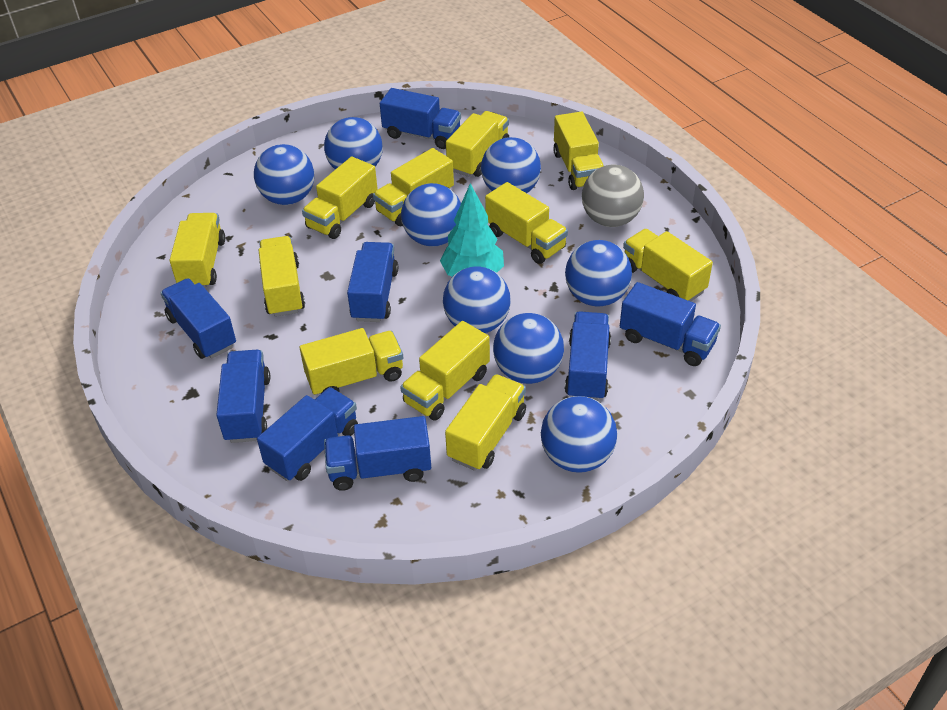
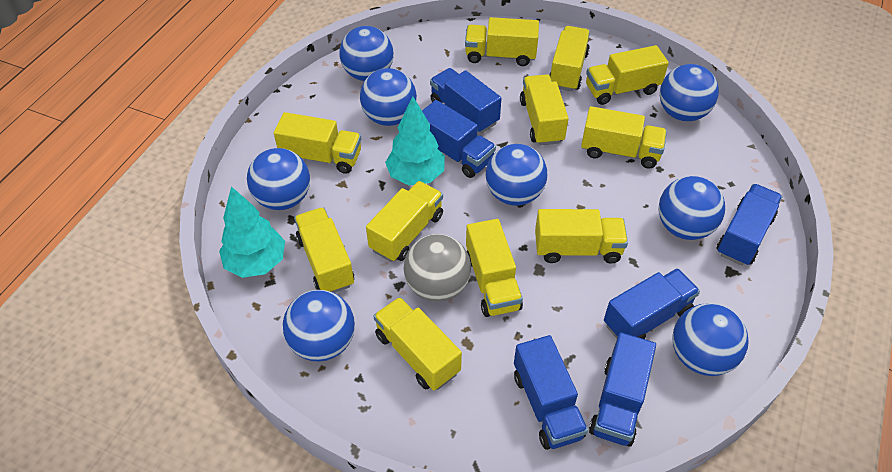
blue truck: [160,278,236,359] [216,350,270,443] [257,387,358,481] [324,416,431,491] [347,242,398,322] [380,88,461,149] [565,311,611,401] [620,282,721,366] = 8 -> [422,100,496,178] [430,68,502,133] [514,335,588,450] [589,332,656,447] [604,268,700,339] [717,184,782,266] = 6
turquoise tree: [440,183,504,277] = 1 -> [219,186,285,278] [385,96,445,185] = 2

